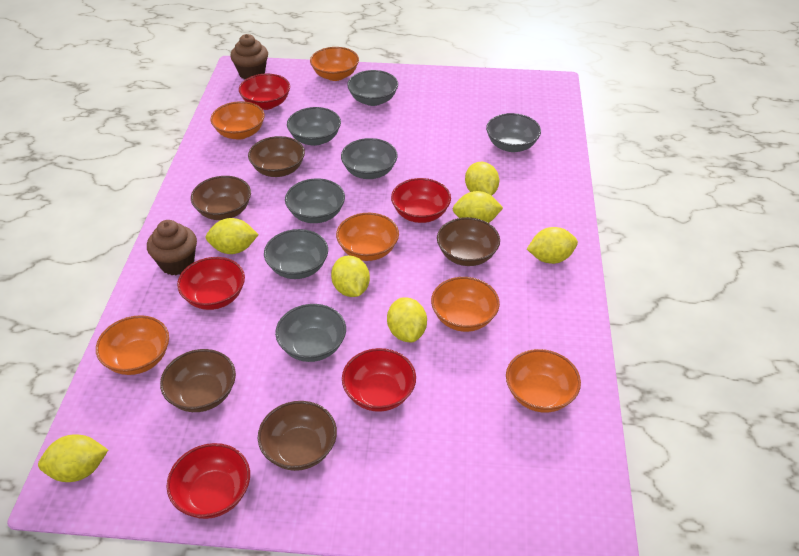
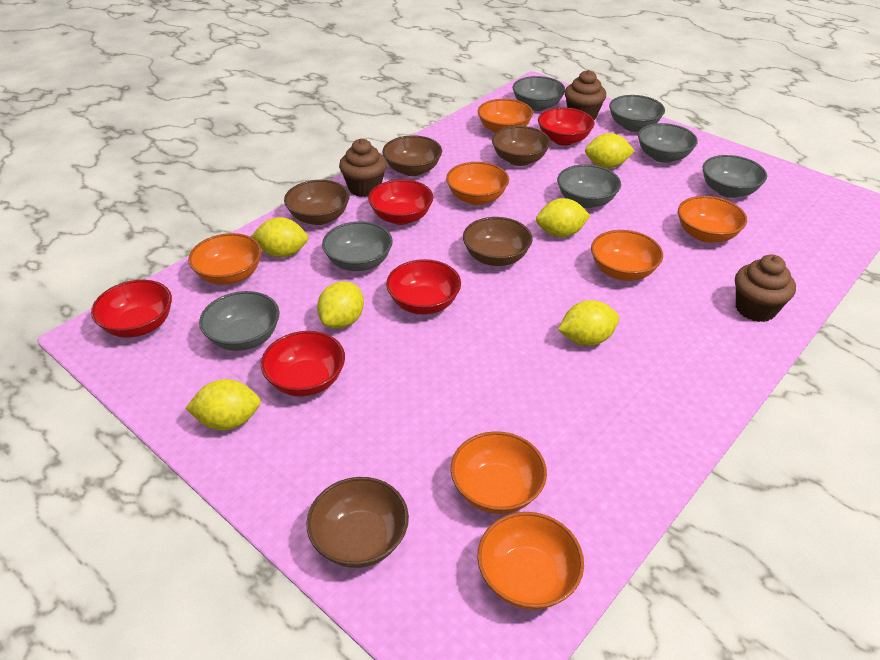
brown cupcake: [147,220,197,275] [230,34,268,80] = 2 -> [339,139,387,197] [565,70,606,120] [735,254,796,322] = 3
orange bowl: [96,315,169,375] [210,101,265,140] [310,47,359,81] [336,213,399,261] [431,277,500,332] [506,349,581,413] = 6 -> [188,233,262,285] [446,162,509,205] [451,431,547,514] [477,512,584,610] [478,99,533,133] [591,230,663,281] [678,196,747,243] = 7
yellow lemon: [38,434,108,482] [205,218,259,254] [331,255,370,297] [387,297,427,342] [453,191,503,223] [465,162,499,196] [527,227,578,264] = 7 -> [185,379,261,430] [251,217,308,258] [317,281,364,329] [536,198,591,237] [558,300,619,346] [585,133,635,168] = 6

